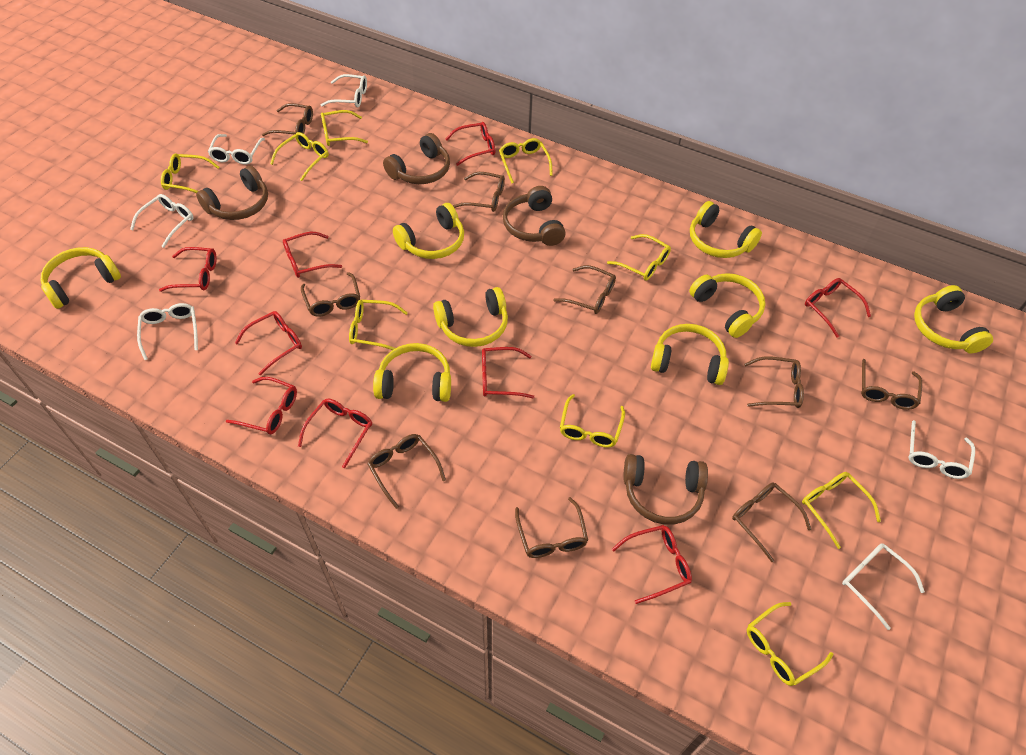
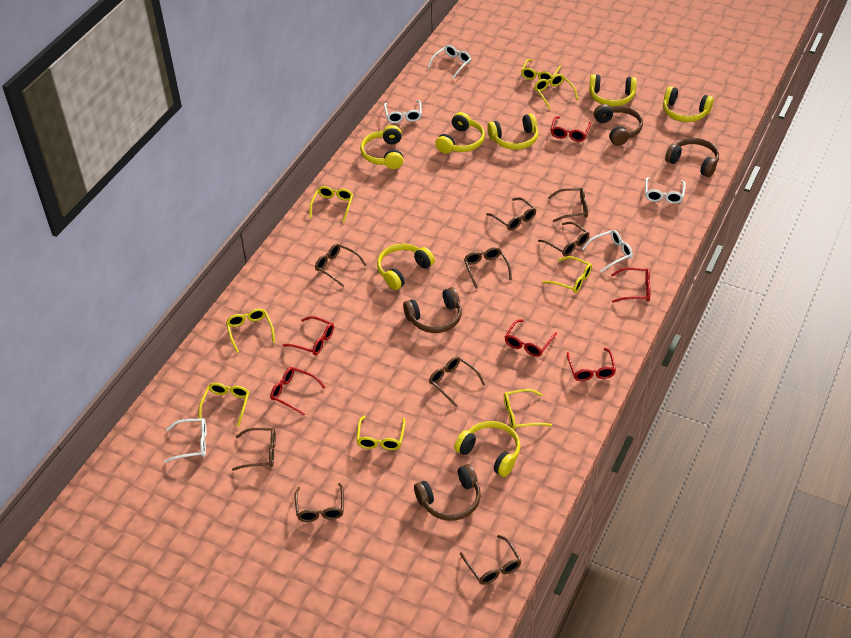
red glasses: [159,247,217,292] [226,377,297,434] [235,311,302,375] [283,232,342,278] [298,399,372,468] [445,122,495,166] [482,347,534,398] [612,525,692,604] [805,278,871,338] = 9 -> [270,367,325,416] [283,316,334,355] [505,319,557,357] [551,116,591,142] [567,348,616,381] [611,268,651,303] = 6
white glasses: [130,194,194,248] [137,303,198,360] [208,134,265,165] [321,74,367,107] [842,543,925,630] [908,420,975,479] = 6 -> [164,418,207,463] [384,100,422,123] [428,45,471,79] [582,230,633,272] [645,177,686,204] = 5
yellow glasses: [161,154,219,193] [270,132,329,181] [321,110,368,146] [349,300,408,350] [499,138,553,183] [560,394,625,448] [607,234,671,281] [747,602,833,686] [802,472,881,549] = 9 -> [199,383,249,427] [226,308,275,353] [309,186,353,223] [356,415,405,450] [504,389,552,430] [521,59,561,83] [534,74,578,109] [542,256,592,293] = 8
yellow headphones: [41,247,121,309] [373,343,451,402] [393,203,464,259] [433,287,508,347] [651,324,729,385] [689,273,765,338] [690,201,762,258] [914,285,993,353] = 8 -> [360,125,403,169] [377,244,435,290] [435,112,485,154] [454,421,520,477] [487,114,538,150] [589,74,637,106] [663,86,714,122] = 7

